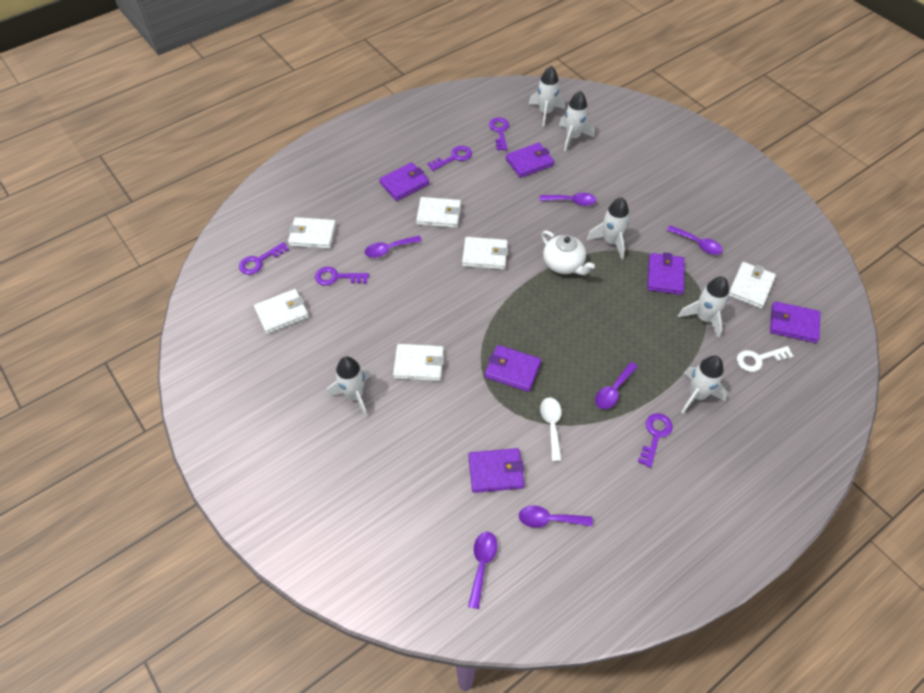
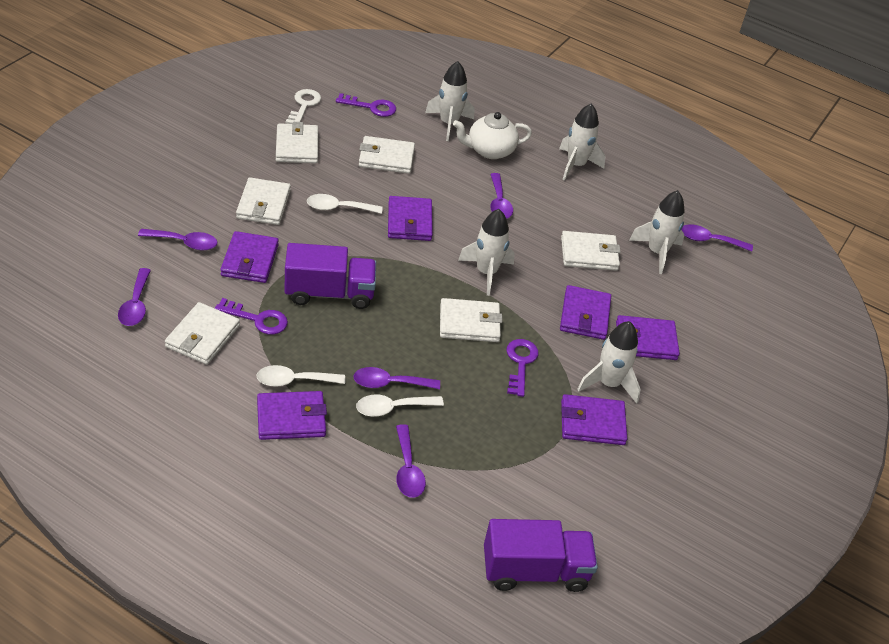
purple key: [239,242,289,275] [315,267,369,286] [427,146,472,171] [489,117,509,150] [638,413,673,468] = 5 -> [215,298,288,335] [336,93,396,117] [507,339,538,397] = 3
purple truck: none = 0 -> [284,243,376,309] [484,519,598,592] = 2
white rocket: [327,356,371,418] [529,66,565,127] [559,91,594,151] [587,197,629,259] [678,276,729,338] [681,356,727,414] = 6 -> [425,61,474,141] [458,209,515,296] [559,103,605,181] [577,321,641,404] [629,190,685,274] = 5
white spoon: [540,397,562,461] = 1 -> [256,365,345,387] [307,194,383,214] [356,395,444,417] = 3

